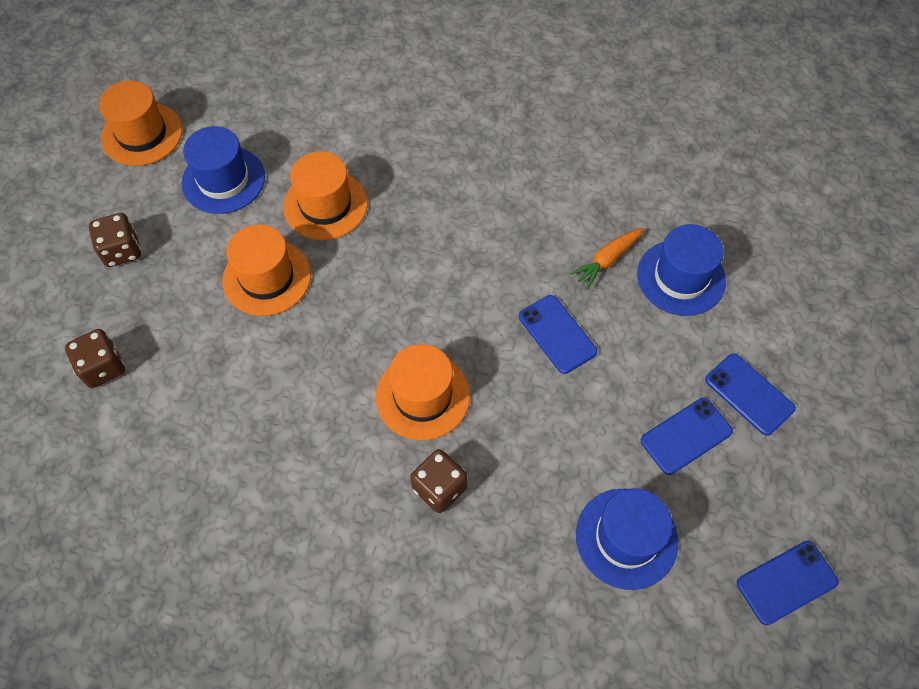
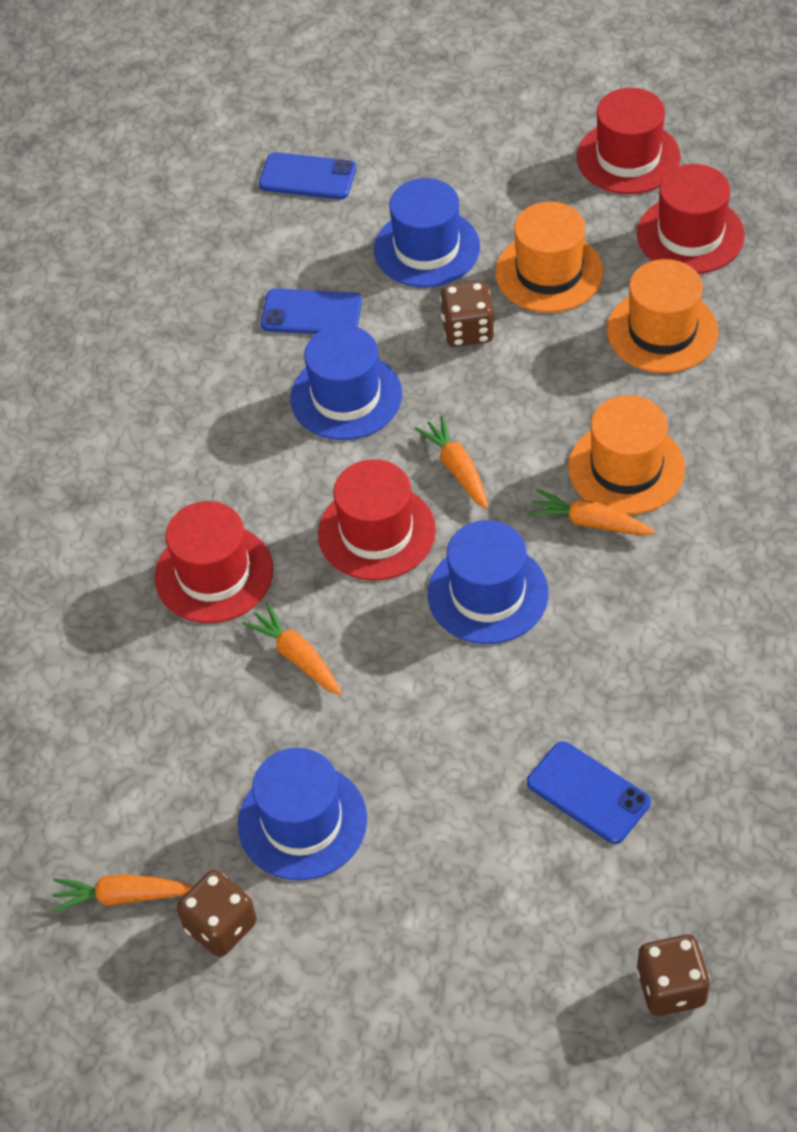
blue hat: [182,126,265,214] [576,488,678,590] [637,224,726,316] = 3 -> [238,748,367,881] [290,325,402,440] [374,178,480,288] [428,520,549,644] = 4
blue phone: [519,295,597,374] [641,398,733,475] [705,353,796,436] [737,541,839,625] = 4 -> [259,152,356,199] [261,288,362,334] [527,741,651,844] = 3
orange carrot: [569,228,644,290] = 1 -> [52,874,193,913] [242,603,341,695] [414,415,488,509] [528,489,655,536] = 4
orange hat: [99,80,182,166] [222,224,311,316] [283,152,368,240] [376,344,470,440] = 4 -> [495,202,603,313] [568,395,685,515] [607,259,719,373] = 3
red hat: none = 0 -> [155,501,273,623] [318,459,436,581] [577,88,681,194] [637,164,745,274] = 4

